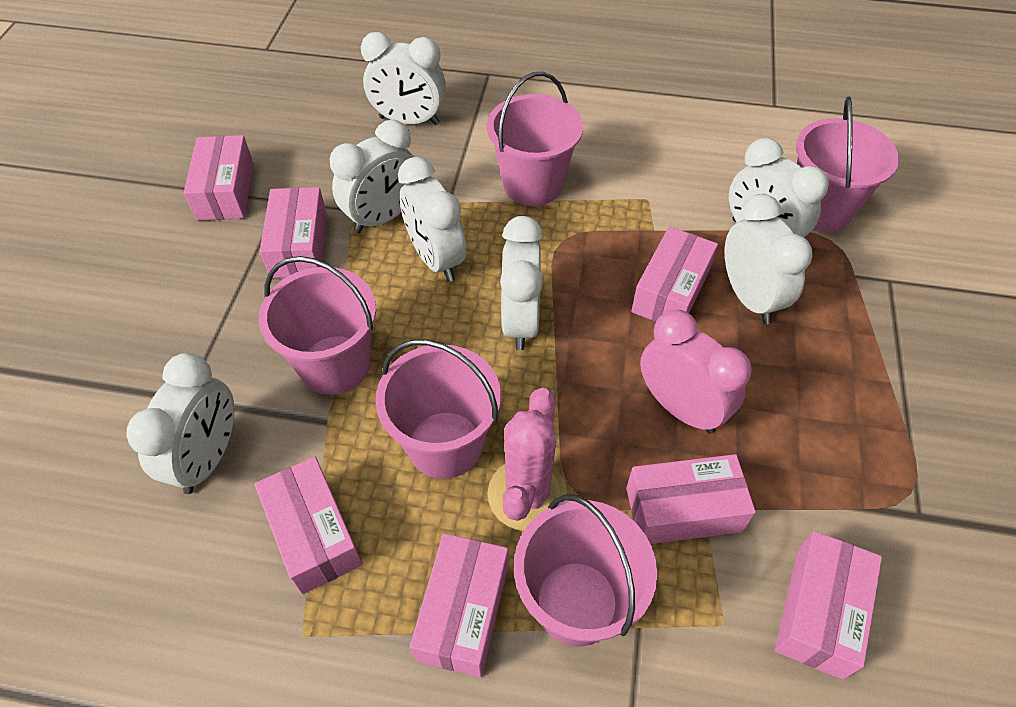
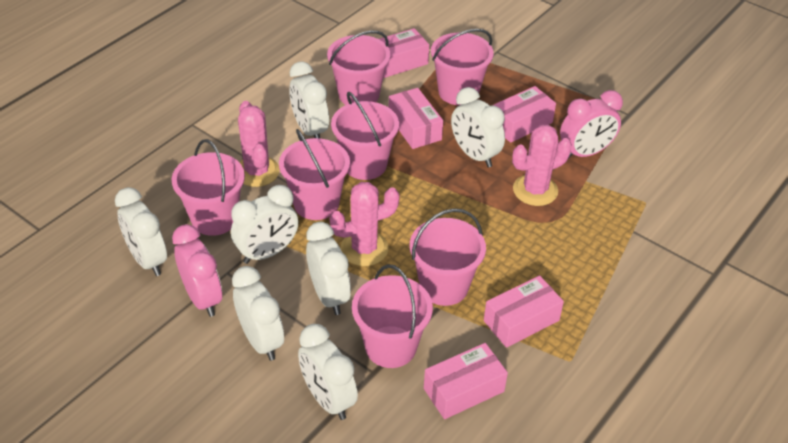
pink box: [184,135,254,221] [255,457,363,595] [260,187,327,278] [410,533,508,677] [626,454,756,544] [631,226,718,322] [775,531,882,680] = 7 -> [379,28,429,78] [389,88,443,149] [424,343,508,419] [484,276,564,348] [493,86,556,143] = 5
pink bucket: [259,256,376,395] [376,340,501,479] [487,72,583,206] [514,494,657,646] [796,97,899,232] = 5 -> [172,139,245,236] [279,129,350,220] [327,31,390,105] [331,92,399,180] [352,264,433,368] [410,208,486,306] [431,29,494,105] = 7
pink cactus: [488,388,567,531] = 1 -> [238,101,280,187] [329,182,400,266] [512,124,572,206] = 3
pink clock: [640,310,752,434] = 1 -> [172,224,222,317] [560,90,623,159] = 2

